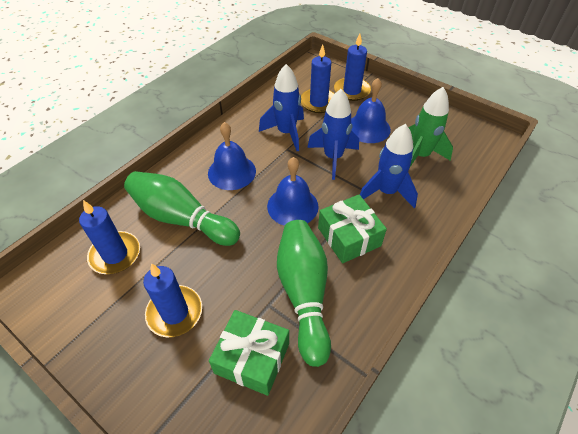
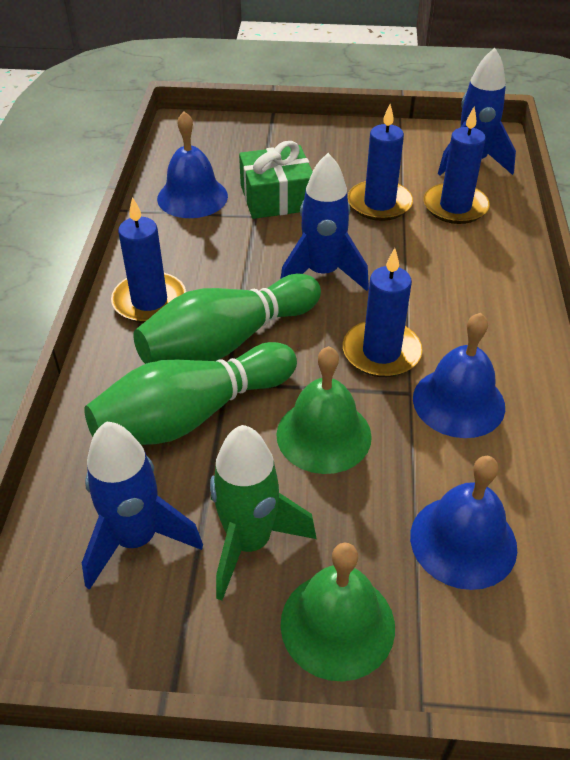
green bell: none = 0 -> [276,346,372,474] [280,542,395,682] = 2
green gift: [209,310,289,396] [318,195,387,263] = 2 -> [239,141,313,219] = 1

